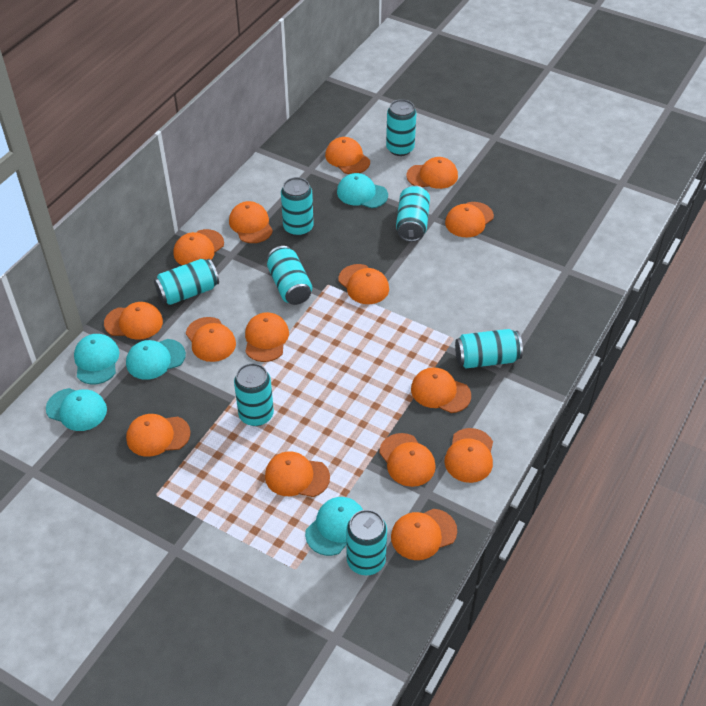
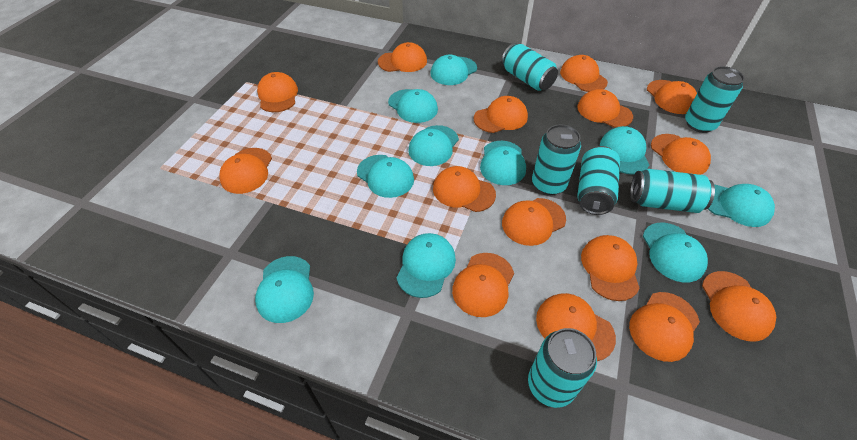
turquoise can: [154,259,219,305] [234,363,274,426] [267,246,312,305] [281,177,314,236] [346,510,387,575] [386,99,416,156] [396,185,430,242] [455,329,523,368] = 8 -> [501,43,558,91] [528,328,597,408] [532,124,581,195] [577,146,620,215] [630,169,715,213] [685,66,744,133] = 6
turquoise cap: [46,388,107,431] [74,334,119,384] [126,339,186,380] [305,497,363,556] [337,173,388,208] = 5 -> [255,256,314,323] [357,155,414,198] [388,89,438,123] [396,233,456,298] [408,125,459,166] [430,54,477,85] [480,141,526,185] [600,126,649,175] [643,223,708,282] [708,184,775,227] = 10

